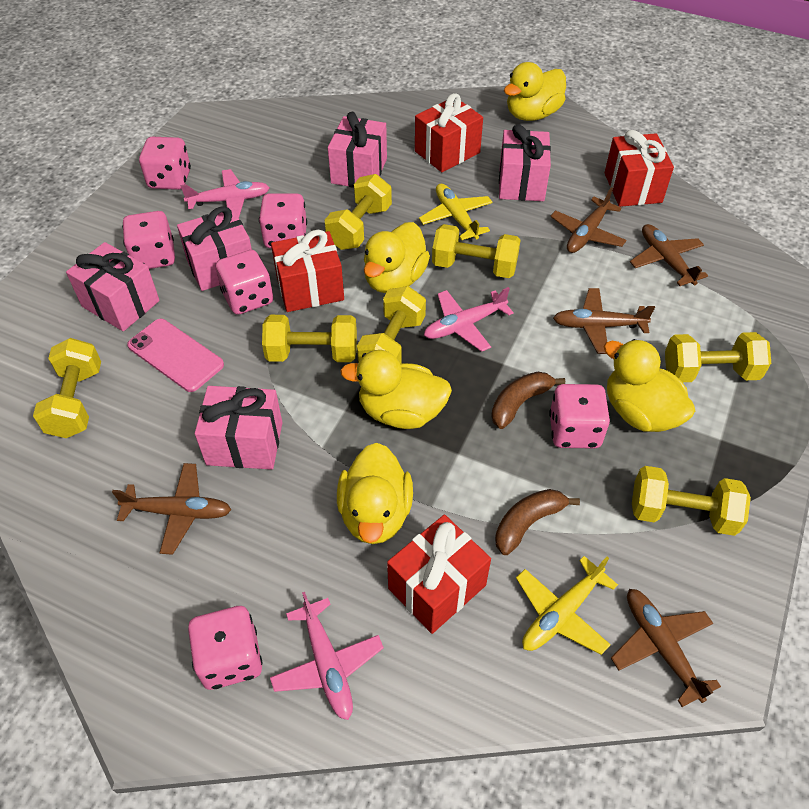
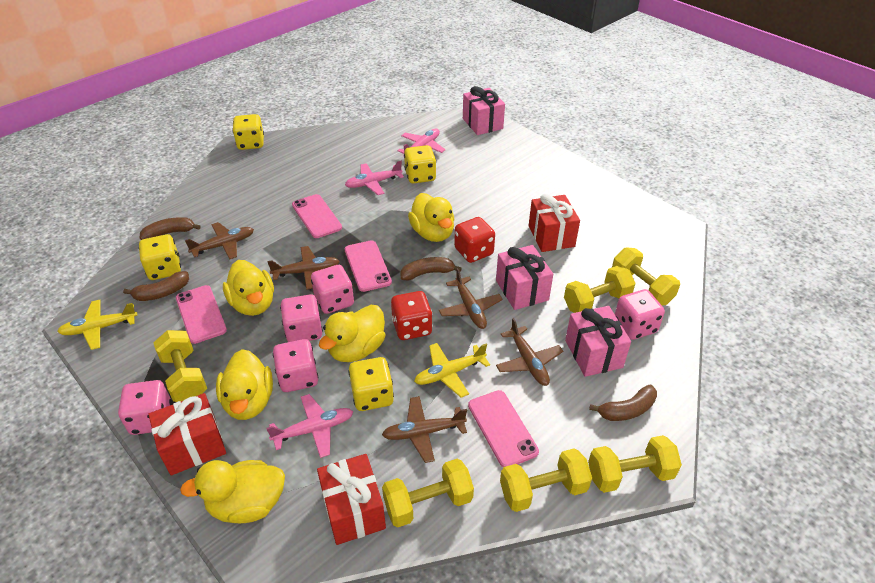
brown banana: [491,372,565,429] [495,489,580,555] = 2 -> [123,271,189,301] [140,217,201,240] [400,257,462,281] [589,385,657,421] = 4
pink dice: [122,211,175,269] [139,137,191,190] [188,606,263,690] [216,250,273,315] [259,193,307,248] [549,384,610,449] = 6 -> [118,380,172,435] [273,339,319,392] [280,294,323,342] [311,265,354,314] [615,289,665,340] = 5
pink gift: [66,242,160,331] [177,206,252,291] [195,386,283,470] [328,112,387,188] [499,124,551,201] = 5 -> [463,86,505,135] [496,245,553,310] [565,306,631,377] = 3
pink phone: [127,319,224,392] = 1 -> [176,285,227,344] [292,194,342,238] [345,240,392,292] [468,390,539,468] = 4
red dice: none = 0 -> [391,291,433,340] [454,217,495,263] = 2
red gift: [271,230,344,312] [387,514,491,634] [415,93,483,172] [605,130,674,207] = 4 -> [148,393,226,475] [317,454,386,545] [529,194,580,252] = 3
yellow dice: none = 0 -> [139,234,181,280] [232,114,264,150] [348,357,394,411] [404,145,436,184] = 4
yellow dumbbell: [33,338,101,438] [262,315,357,362] [325,174,392,250] [357,286,426,364] [432,224,521,278] [632,466,751,536] [665,332,771,382] = 7 -> [153,330,207,402] [382,459,474,527] [500,448,592,512] [564,266,635,313] [588,435,682,493] [612,248,680,305] = 6

